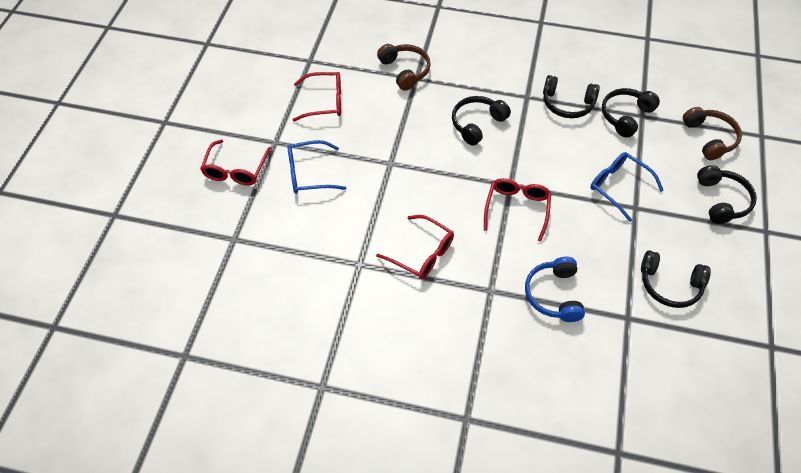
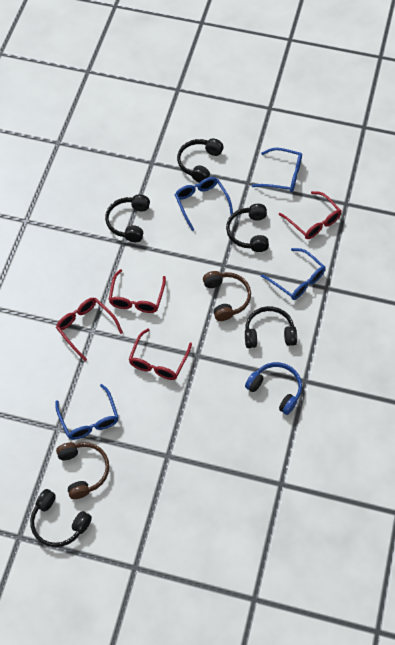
blue glasses: [287,140,346,194] [590,152,664,222] = 2 -> [56,384,119,440] [175,177,233,231] [252,148,302,192] [261,248,325,300] = 4

